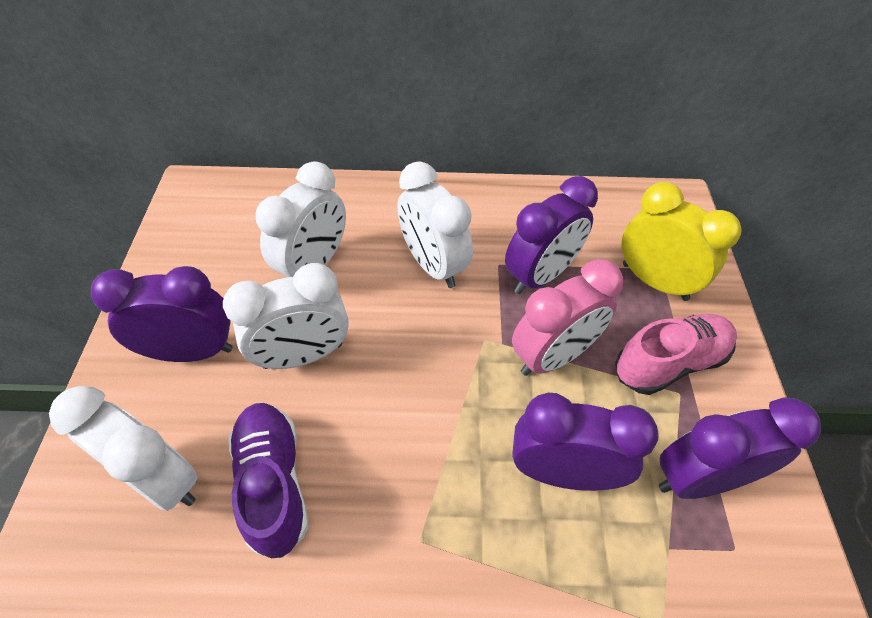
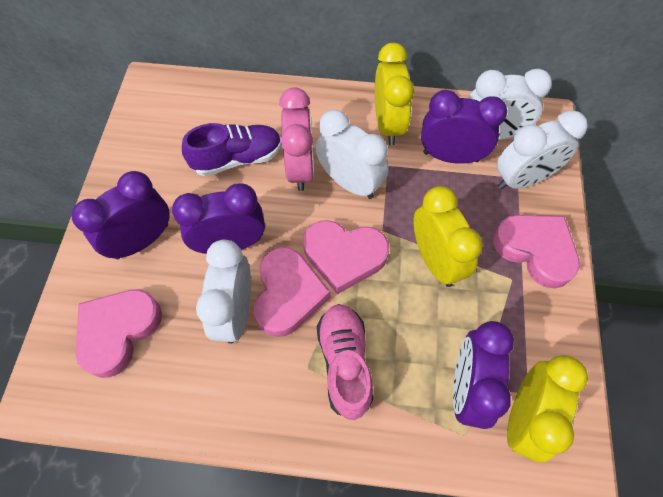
pink heart: none = 0 -> [76,289,162,378] [253,247,330,337] [303,220,389,294] [493,215,580,288] = 4
yellow clock: [622,182,741,301] = 1 -> [375,43,414,145] [414,186,483,287] [507,355,588,463] = 3

